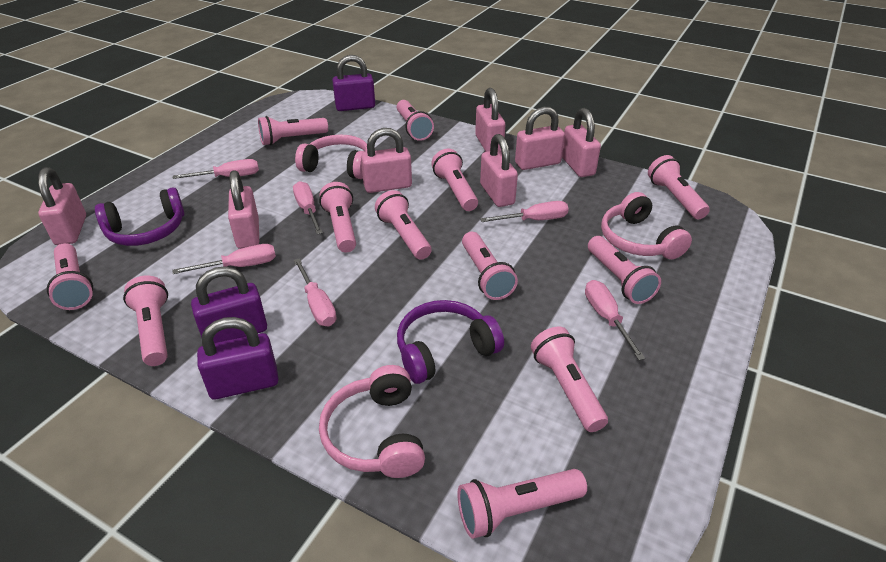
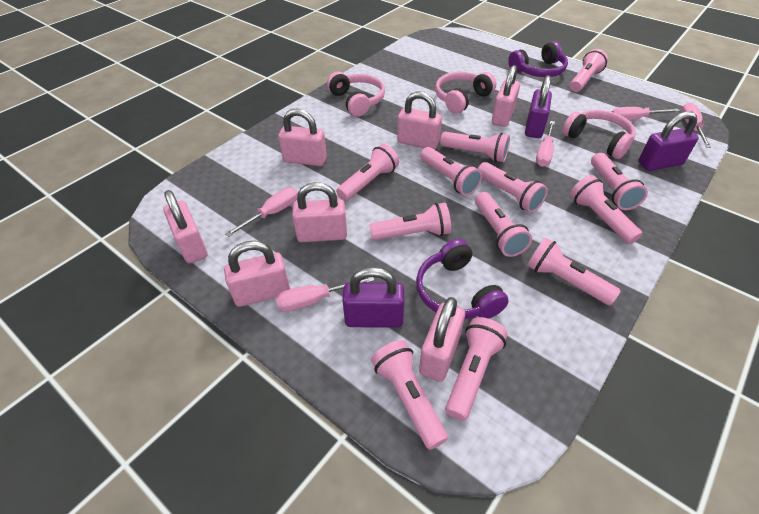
pink screwdriver: [173,159,259,179] [173,244,276,274] [293,181,323,234] [294,258,336,326] [480,201,569,222] [585,280,645,360] = 6 -> [225,187,298,237] [276,277,374,312] [536,121,555,167] [611,107,680,121] [681,102,711,148] = 5

